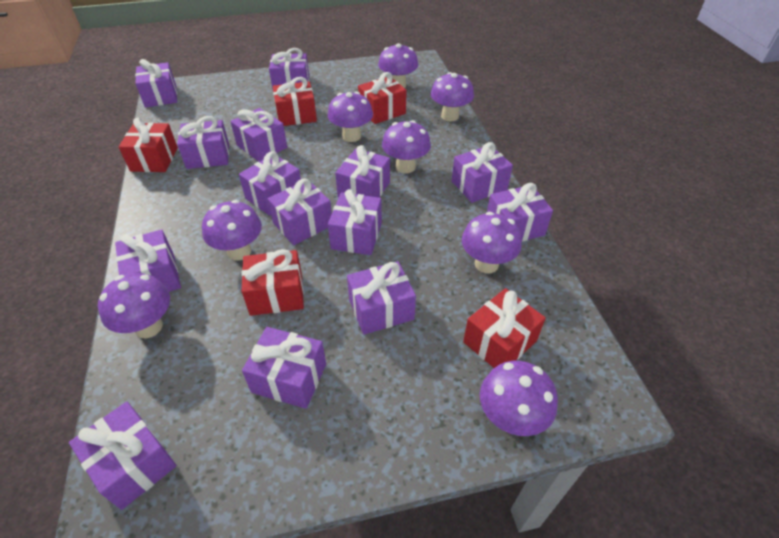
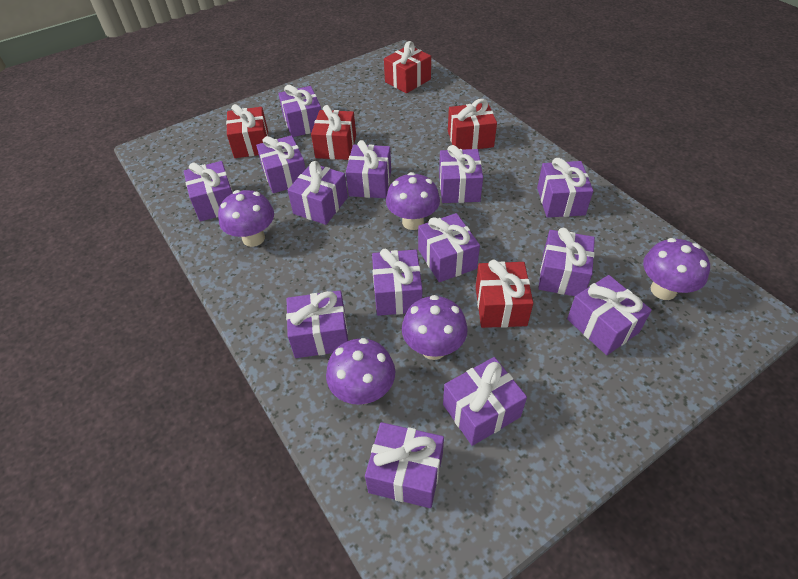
purple mushroom: [98,273,170,338] [202,200,262,260] [328,92,373,142] [378,43,418,88] [382,120,431,173] [431,72,474,121] [462,212,522,273] [480,361,558,436] = 8 -> [218,190,274,247] [326,338,395,405] [386,172,440,230] [402,295,468,360] [643,238,710,300] = 5

